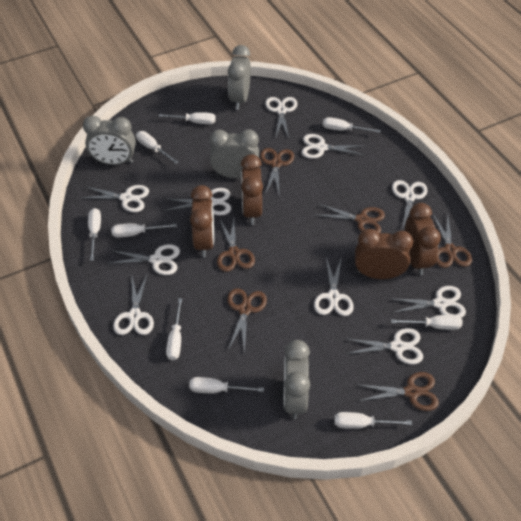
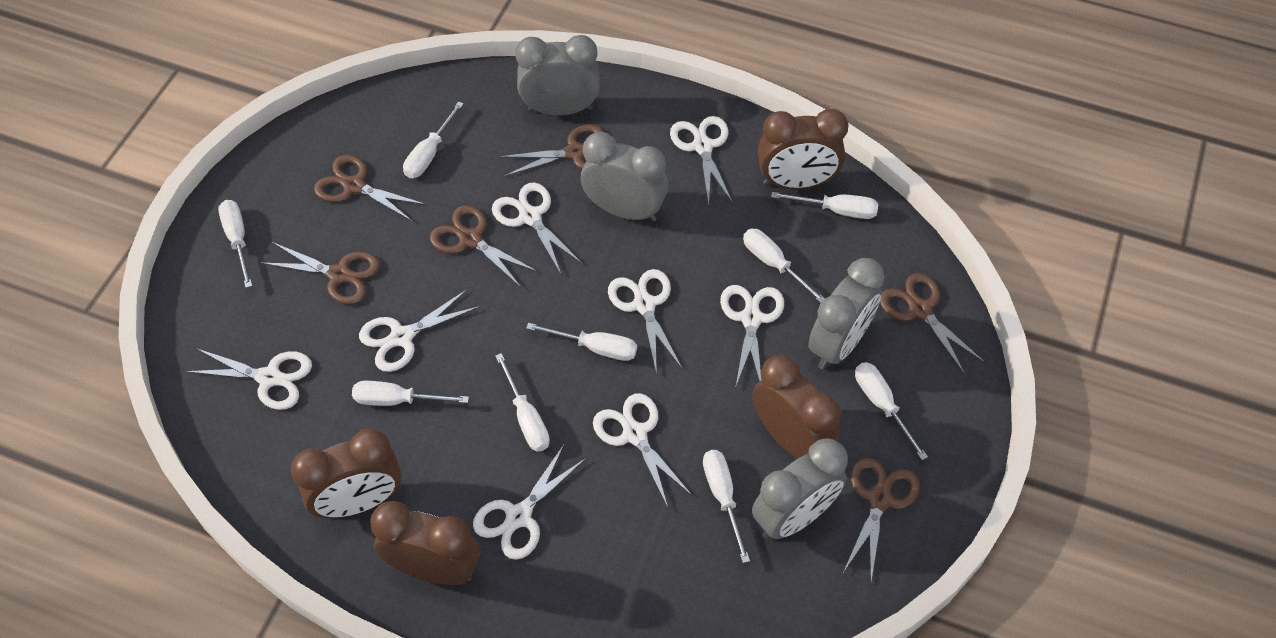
white scissors: [81,185,149,212] [108,244,180,275] [113,275,154,335] [164,188,231,215] [265,97,298,138] [302,134,364,159] [314,257,354,316] [345,328,423,364] [389,286,466,318] [392,180,427,230] = 10 -> [185,348,312,410] [359,289,480,372] [473,445,586,560] [492,183,583,274] [593,393,692,507] [608,269,682,375] [670,116,733,205] [720,285,784,388] = 8

